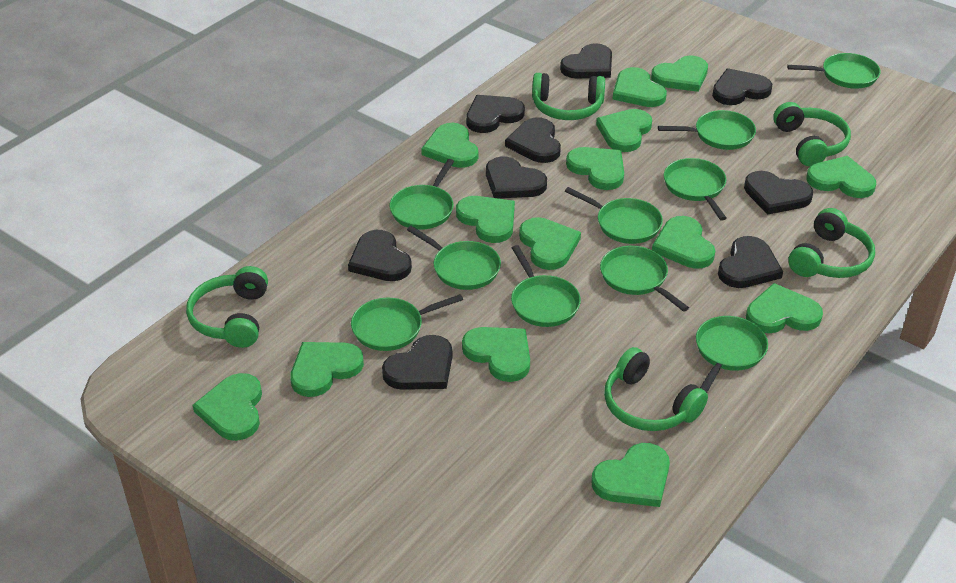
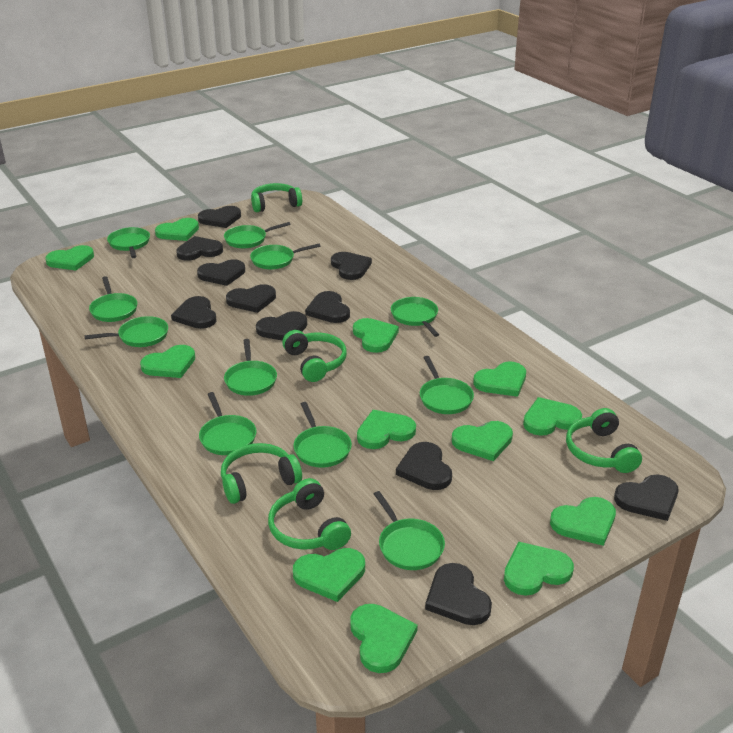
black heart: [348,230,412,281] [382,335,452,390] [466,95,525,133] [486,156,547,198] [505,117,561,163] [560,43,612,79] [712,68,772,105] [718,236,783,288] [744,171,813,215] = 9 -> [171,296,216,329] [176,236,223,261] [197,259,245,286] [198,206,241,228] [226,284,276,313] [256,311,307,341] [305,291,350,323] [331,252,372,280] [396,442,452,490] [425,563,492,625] [614,474,678,521] = 11
green heart: [192,373,262,441] [290,342,364,397] [421,123,478,168] [456,196,515,243] [462,327,530,382] [519,217,581,270] [566,147,624,190] [591,443,670,507] [596,109,652,152] [613,67,667,107] [651,55,708,92] [652,216,715,269] [746,283,823,333] [806,156,876,198] = 14 -> [45,245,94,271] [140,345,195,378] [155,218,199,241] [293,548,365,602] [350,604,418,673] [353,318,399,353] [357,410,416,449] [452,421,513,461] [473,361,526,397] [504,542,574,596] [523,397,582,436] [550,497,616,546] = 12
green pan: [351,294,463,351] [390,159,454,230] [407,226,501,290] [511,245,581,327] [565,187,663,244] [600,246,689,312] [658,110,756,150] [664,158,727,221] [696,316,768,393] [787,53,881,89] = 10 -> [84,316,168,347] [89,276,137,322] [107,227,150,258] [199,392,256,455] [224,222,291,248] [224,339,277,396] [250,244,321,269] [294,402,352,468] [374,491,445,570] [391,297,439,337] [420,356,474,414] = 11

